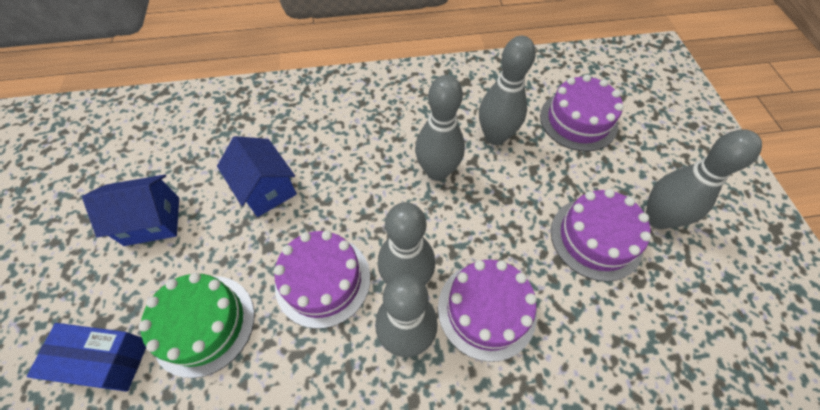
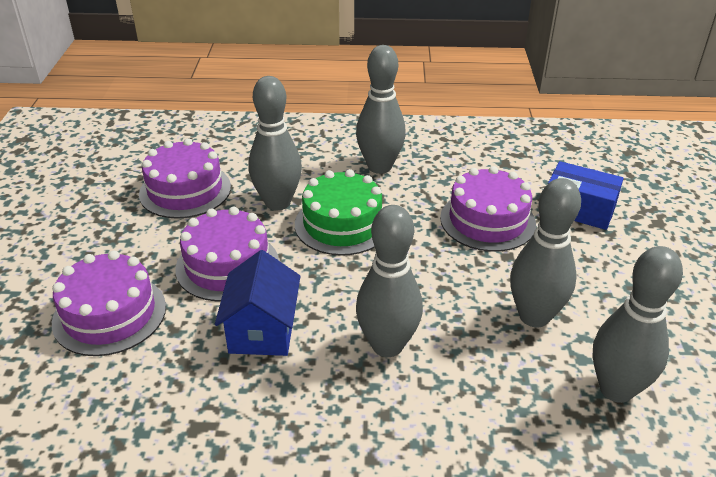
blue house: [82,175,179,246] [217,136,297,217] = 2 -> [215,250,300,356] = 1

